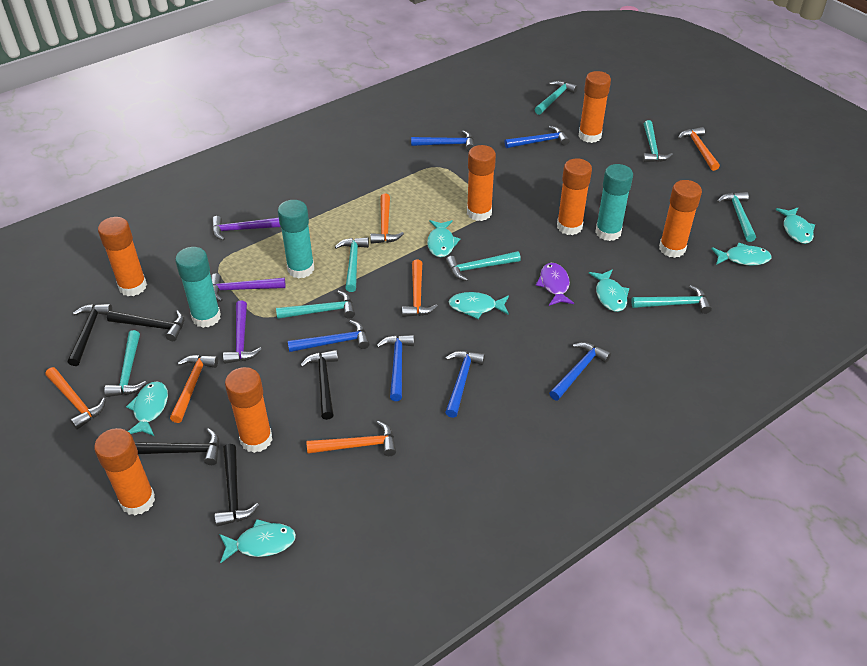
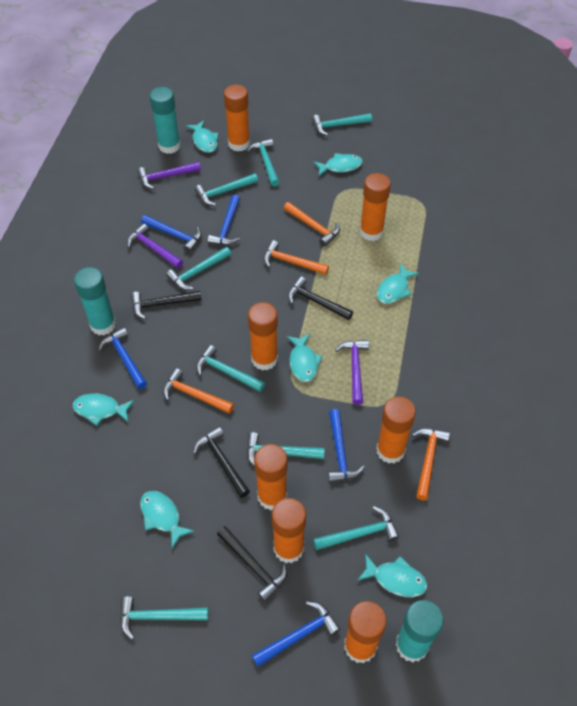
black hammer: [68,304,112,366] [107,310,184,341] [135,428,219,465] [215,444,259,527] [300,350,338,420] = 5 -> [131,290,202,319] [193,426,250,498] [217,526,287,602] [288,276,353,320] = 4
blue hammer: [288,320,370,352] [377,335,414,401] [411,130,474,151] [445,351,485,418] [505,126,569,148] [549,342,611,400] = 6 -> [98,327,147,389] [141,215,202,253] [208,195,240,245] [252,601,340,667] [328,409,365,483] = 5
orange hammer: [45,367,106,430] [170,355,218,423] [307,421,396,456] [370,194,404,244] [402,260,438,317] [678,127,720,171] = 6 -> [163,368,234,414] [263,240,329,275] [284,202,340,247] [412,428,450,500] = 4
purple fish: [536,263,574,306] = 1 -> none = 0

